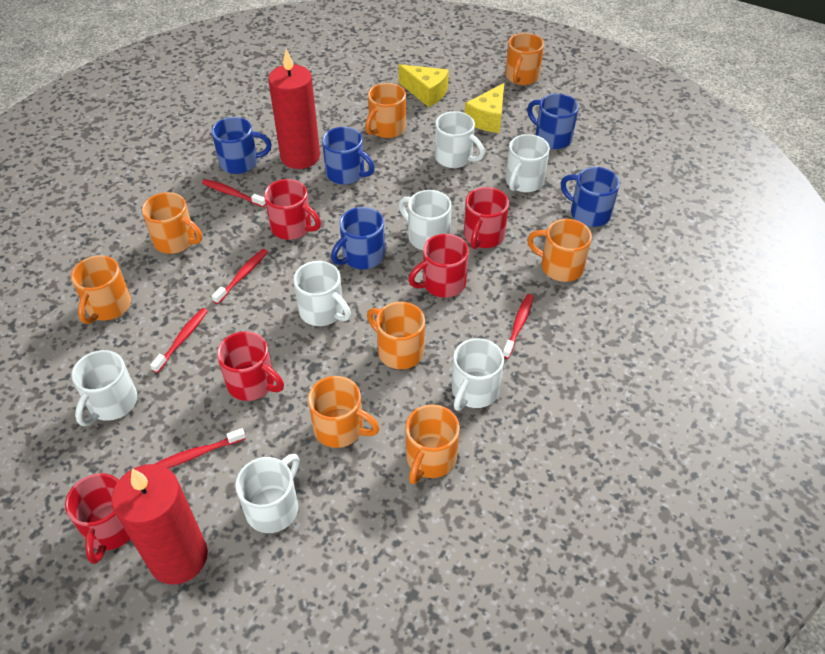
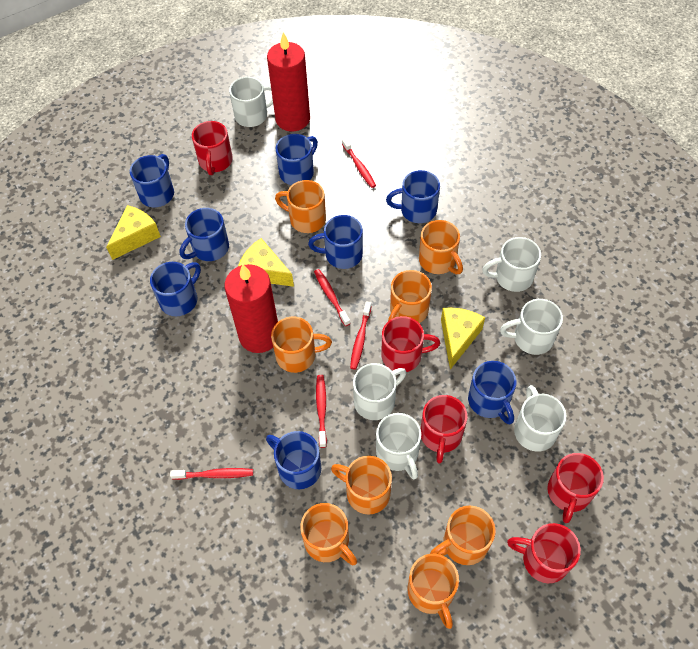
blue mug: [212,117,272,174] [322,127,375,184] [331,207,385,269] [527,93,579,149] [561,167,620,227] = 5 -> [130,154,174,207] [150,262,201,316] [180,208,229,261] [266,431,321,489] [276,134,318,185] [308,215,363,269] [386,170,440,223] [468,361,517,424] = 8
white mug: [72,350,137,426] [235,454,300,533] [293,261,351,326] [398,190,452,250] [435,111,485,168] [452,338,504,411] [506,134,550,192] = 7 -> [229,77,273,127] [353,363,407,420] [376,413,421,479] [482,237,541,292] [500,299,563,355] [514,385,566,452] = 6
yellow cheese: [398,64,449,107] [465,83,504,133] = 2 -> [106,205,161,260] [238,238,294,287] [441,307,485,370] = 3

